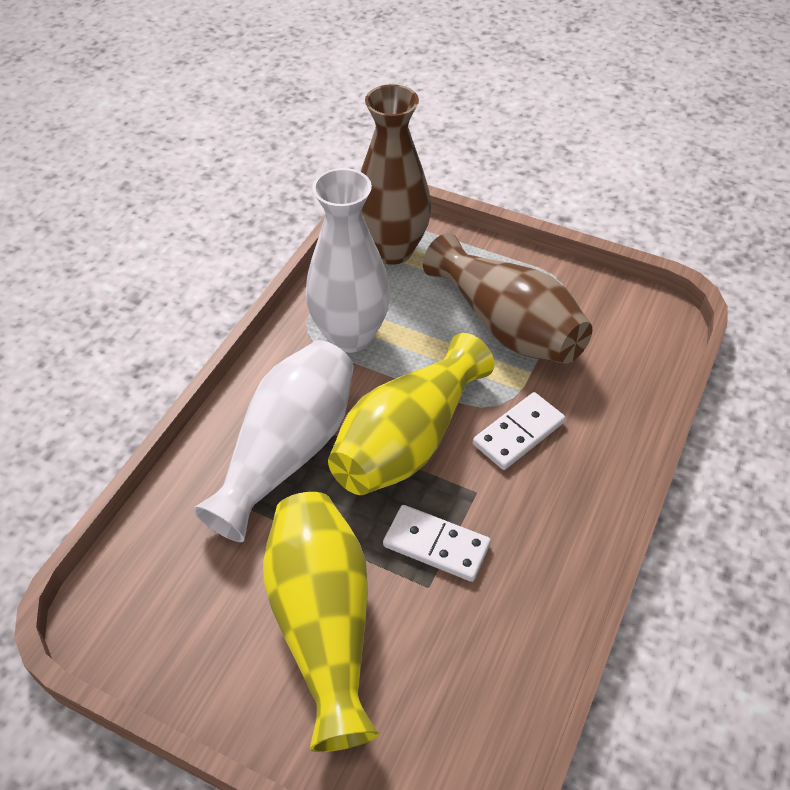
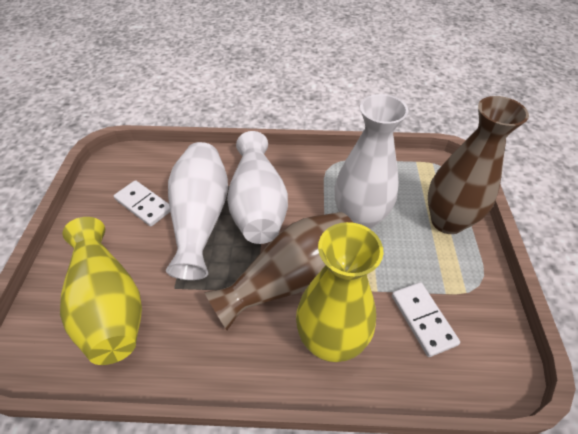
white vase: [193,340,354,542] [305,168,390,353] = 2 -> [166,142,228,280] [227,131,288,244] [334,94,409,230] = 3

